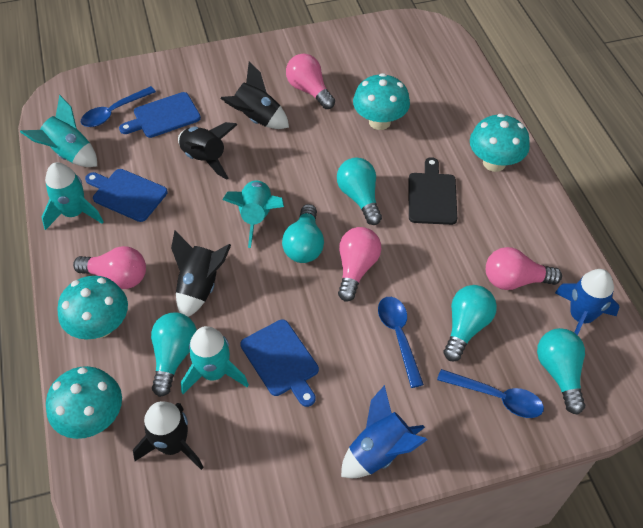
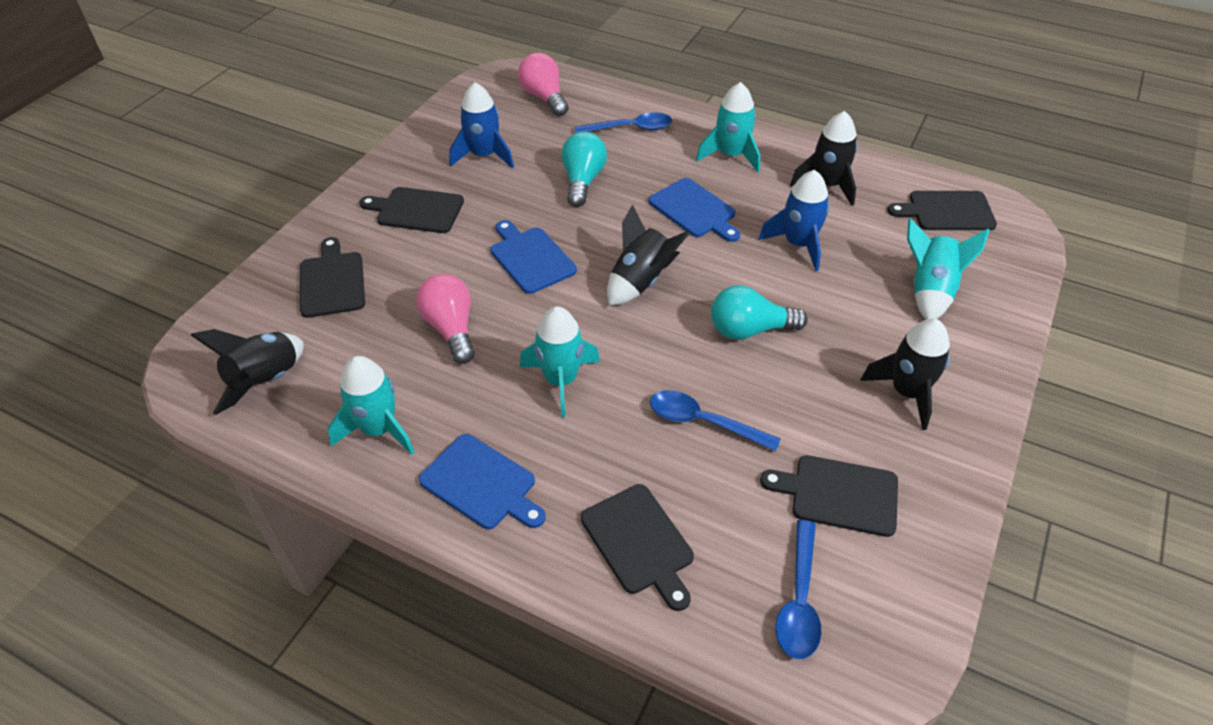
black cutting board: [409,157,457,225] = 1 -> [300,237,365,318] [359,187,464,233] [581,484,694,611] [760,455,898,537] [888,191,997,230] = 5
pink light bulb: [73,246,146,289] [286,54,335,109] [338,227,381,301] [486,247,562,290] = 4 -> [417,274,475,364] [518,53,569,116] = 2
turquoise light bulb: [151,312,197,397] [282,204,324,263] [337,157,382,225] [443,285,497,361] [537,328,585,415] = 5 -> [561,132,607,207] [711,285,808,340] = 2
turquoise mushroom: [46,366,122,439] [57,276,128,339] [353,73,410,130] [470,114,530,172] = 4 -> none = 0

